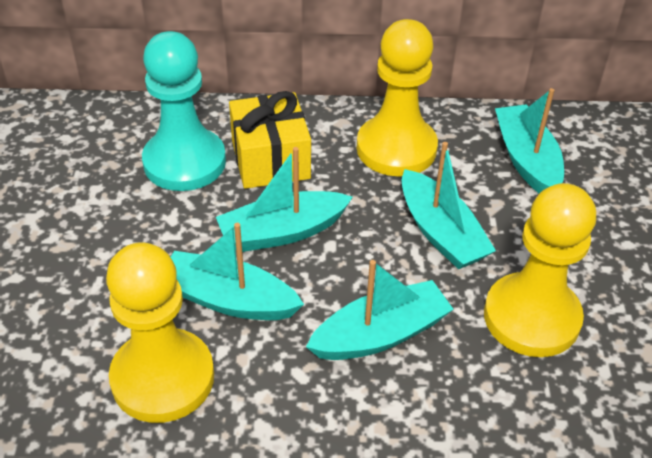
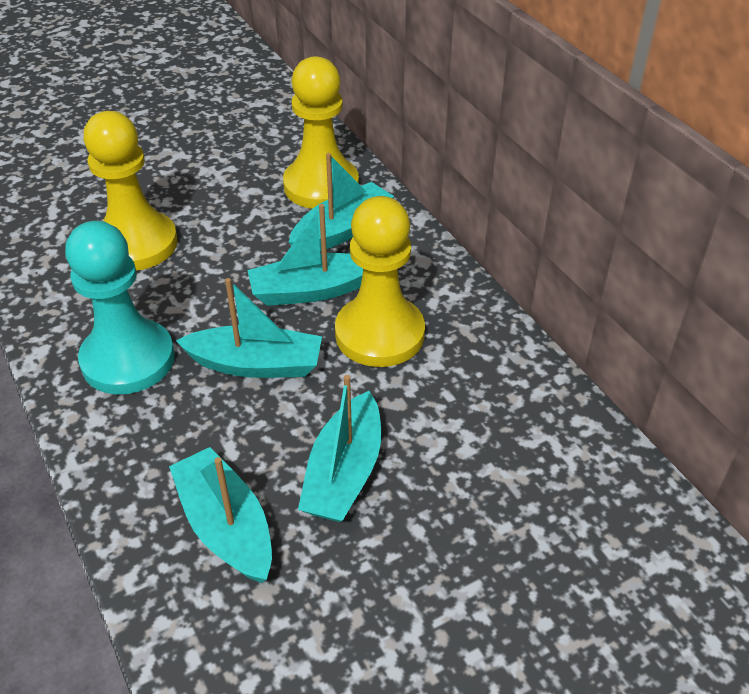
yellow gift: [229,91,311,189] = 1 -> none = 0

